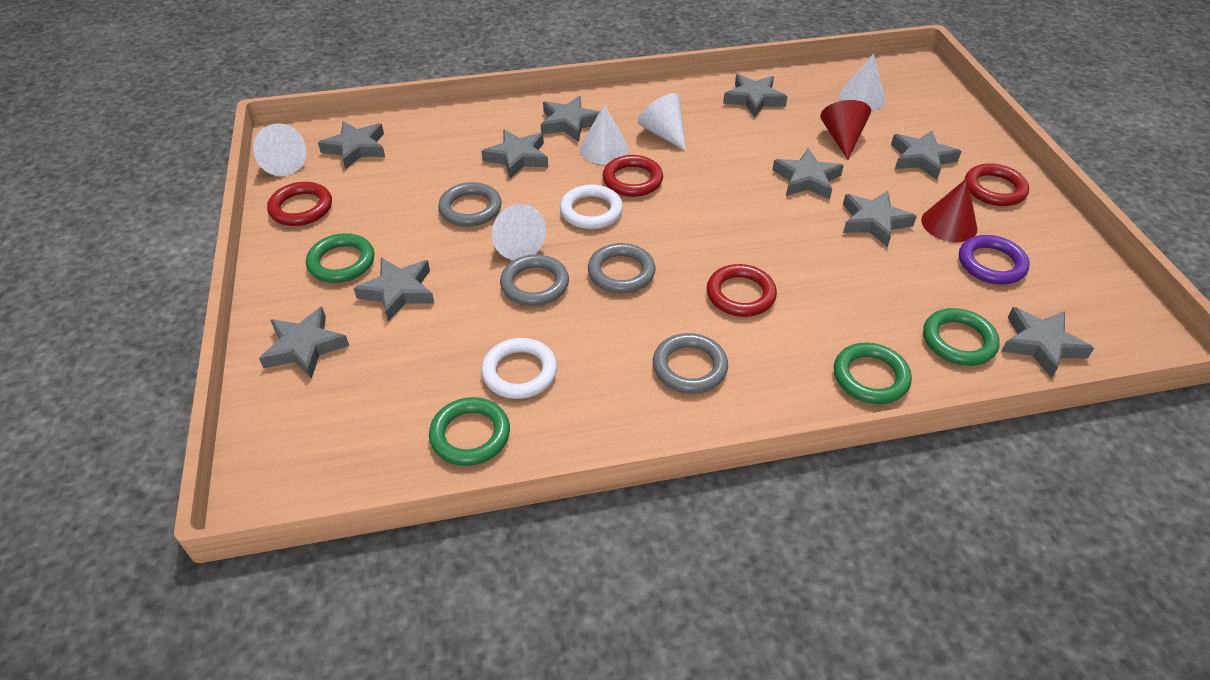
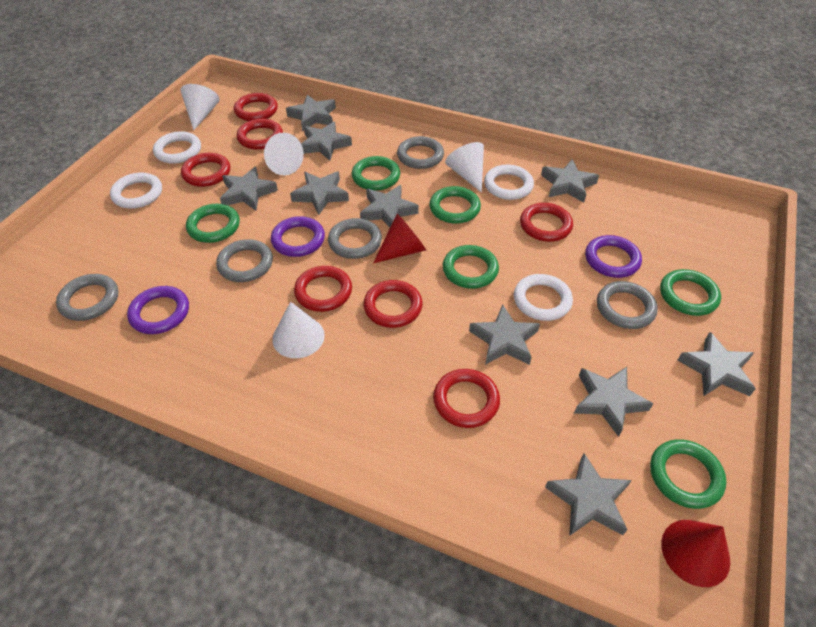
green ring: [306,233,375,283] [429,397,510,466] [834,343,912,404] [923,308,1000,366] = 4 -> [186,204,240,243] [352,156,400,191] [430,186,481,224] [443,245,499,289] [650,439,727,509] [660,269,721,316] = 6
grey ring: [438,182,502,227] [500,254,569,306] [588,243,656,293] [653,333,728,394] = 4 -> [56,274,118,321] [216,239,273,282] [328,218,382,259] [397,136,444,169] [597,281,658,329] = 5
purple ring: [959,235,1030,284] = 1 -> [127,286,189,334] [271,216,325,257] [585,235,642,278] = 3
red ring: [267,182,332,226] [603,155,663,197] [707,264,777,317] [965,163,1029,206] = 4 -> [181,153,230,187] [234,93,278,121] [237,119,283,150] [294,266,352,312] [363,280,422,328] [433,369,500,428] [520,203,573,242] = 7
white cone: [253,123,306,176] [492,204,546,260] [580,104,629,164] [638,93,686,151] [839,53,886,110] = 5 -> [180,84,220,130] [264,133,304,175] [272,302,325,358] [445,142,484,193] = 4
white ring: [481,338,557,399] [560,184,623,229] = 2 -> [110,173,162,209] [153,131,201,164] [484,165,534,200] [514,274,573,321] = 4

